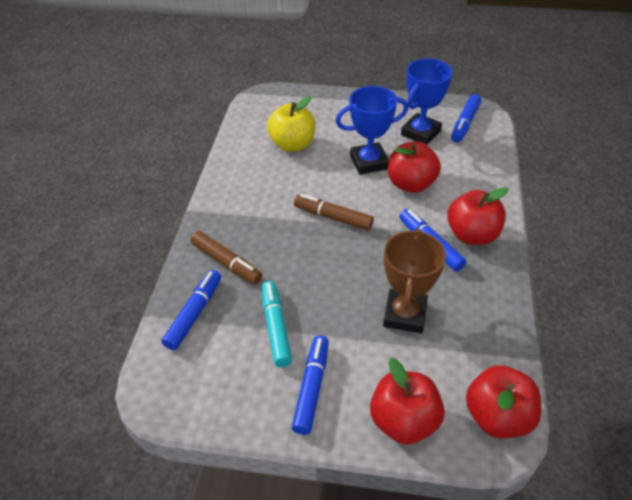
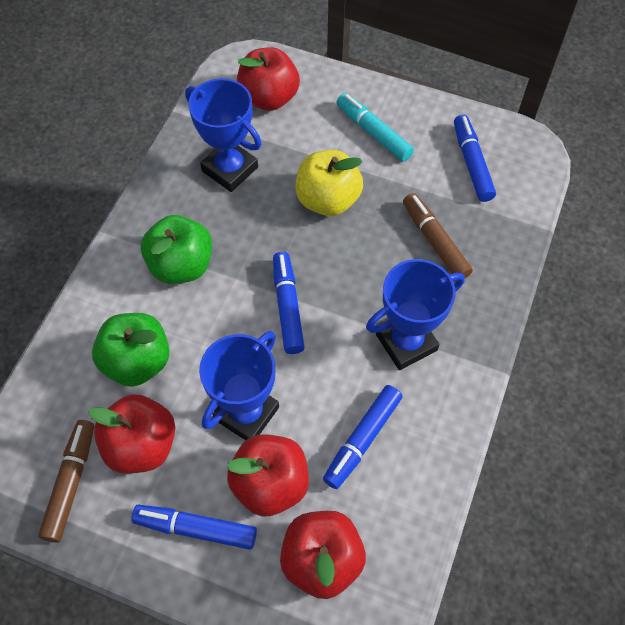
blue trophy: [336,86,408,175] [401,58,453,145] = 2 -> [185,78,261,192] [199,331,279,440] [366,259,465,370] = 3
brown trophy: [383,228,446,333] = 1 -> none = 0
green apple: none = 0 -> [92,313,170,387] [141,215,212,284] = 2

